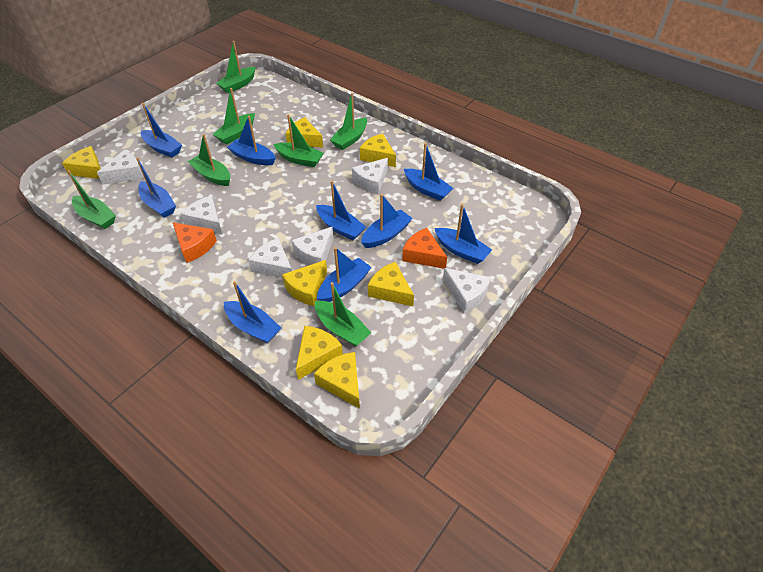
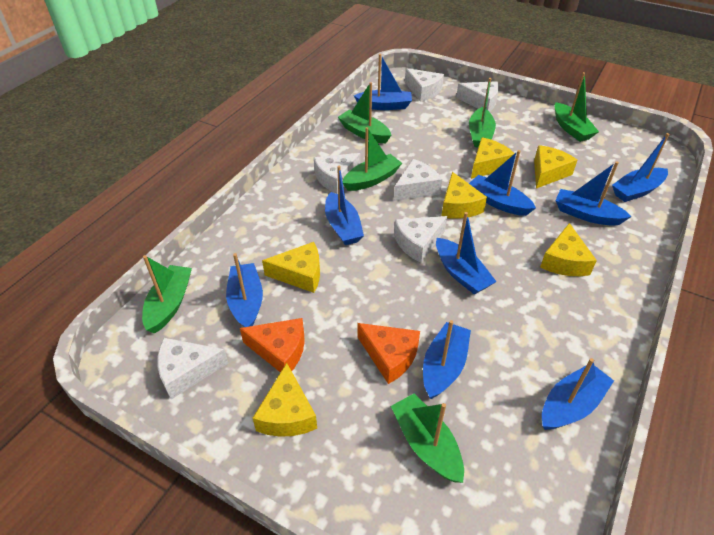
green boat: [67,170,116,229] [188,134,230,186] [213,88,255,145] [216,41,256,93] [273,114,324,167] [315,282,371,347] [330,93,367,150] = 7 -> [142,255,192,334] [338,82,391,143] [342,127,402,191] [391,394,464,483] [469,78,496,147] [554,72,599,142] = 6
yellow cheese: [62,146,101,179] [282,260,327,306] [286,117,323,147] [296,326,343,380] [314,352,360,409] [360,133,396,167] [368,262,414,306] = 7 -> [253,363,317,437] [262,242,320,293] [442,172,487,219] [471,137,515,179] [534,145,577,189] [540,223,597,276] = 6

